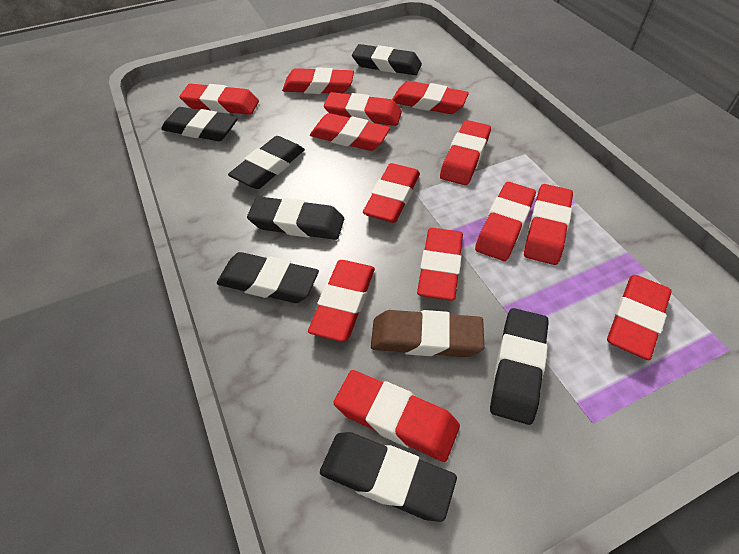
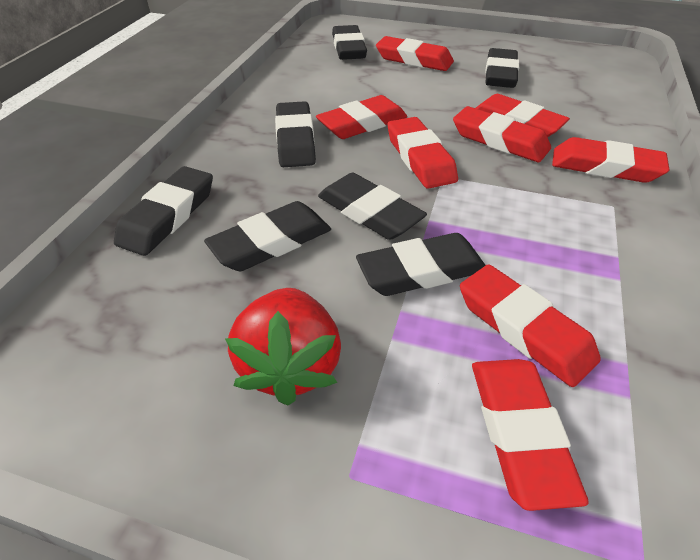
brown eraser: [371,310,484,357] = 1 -> none = 0
red eraser: [180,83,259,115] [282,68,354,94] [308,260,375,342] [310,113,390,151] [324,92,402,126] [333,370,460,462] [363,163,420,223] [392,81,469,114] [417,228,463,301] [440,120,491,185] [475,182,536,261] [524,184,573,265] [607,275,672,360] = 13 -> [316,95,407,139] [376,36,454,71] [387,117,458,189] [453,106,551,162] [460,264,601,387] [472,359,589,511] [476,94,570,137] [552,137,670,183] = 8
red strawberry: none = 0 -> [225,288,341,406] = 1

